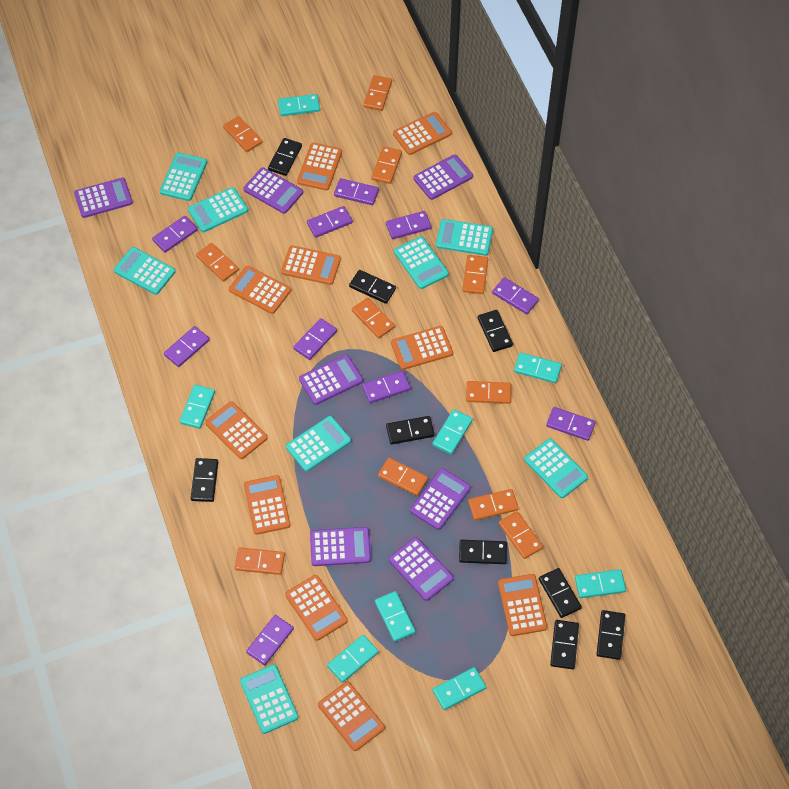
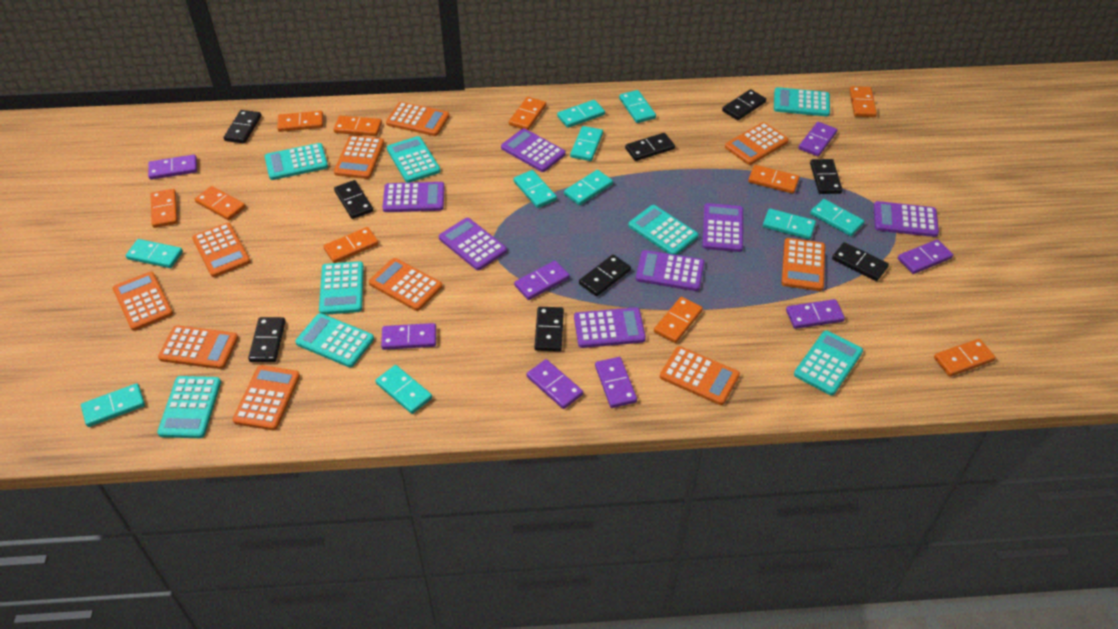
orange domino: [196,243,239,282] [223,116,263,152] [235,547,285,575] [352,298,395,338] [364,75,392,111] [372,146,402,184] [378,458,428,496] [463,255,488,294] [466,381,511,404] [468,489,519,521] [499,511,543,559] = 11 -> [151,189,178,228] [195,186,246,220] [277,111,323,132] [323,227,379,263] [333,116,382,136] [509,97,546,130] [654,297,703,343] [748,165,800,194] [849,86,877,117] [934,339,996,377] = 10
purple domino: [152,216,198,253] [164,326,210,367] [246,615,294,665] [293,318,337,360] [307,206,353,238] [334,178,379,205] [362,371,411,403] [386,211,431,239] [492,277,539,314] [546,407,596,441] = 10 -> [148,155,197,180] [381,323,436,350] [514,261,570,300] [527,359,583,409] [595,357,637,408] [786,299,845,329] [799,122,837,156] [898,239,953,274] = 8
turquoise domino: [179,385,215,429] [278,94,320,116] [327,635,379,683] [375,591,416,642] [432,409,473,454] [433,667,486,710] [514,353,562,383] [575,569,626,598] = 8 -> [81,383,145,427] [126,239,183,268] [375,365,432,414] [513,170,557,208] [557,100,605,128] [564,170,613,205] [570,126,603,161] [619,90,656,123] [763,209,816,239] [810,199,864,236] = 10

